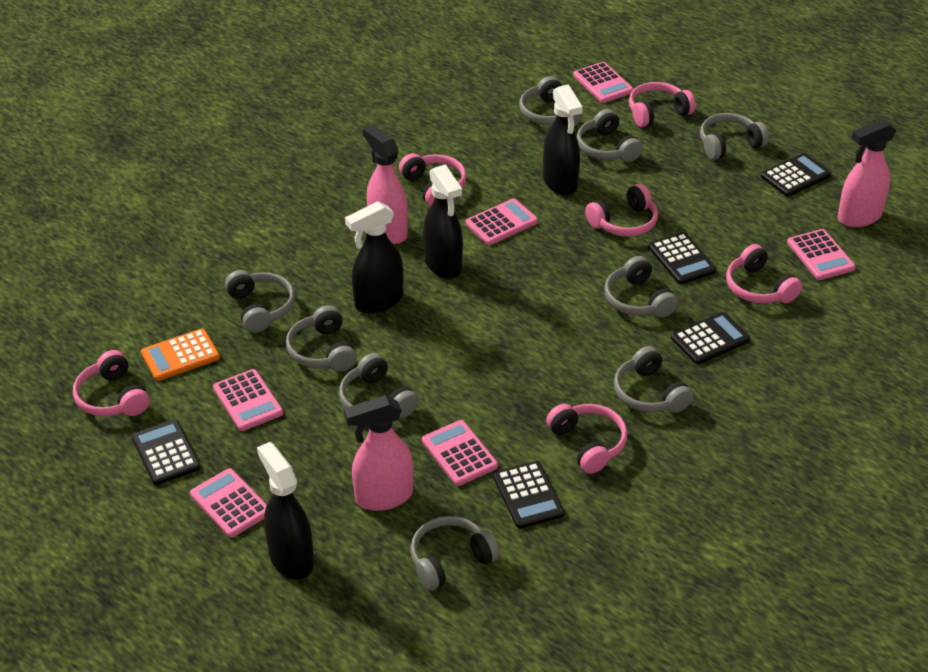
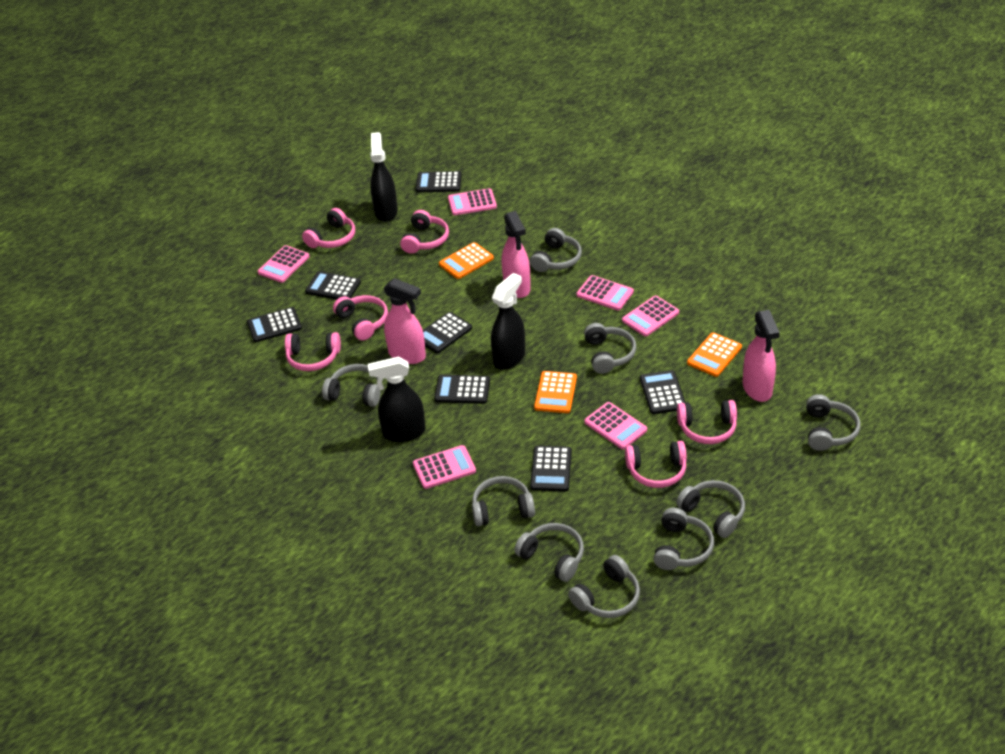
black calculator: [132,419,201,485] [493,461,565,529] [649,232,717,284] [671,312,750,364] [761,153,831,197] = 5 -> [247,307,302,342] [305,271,361,300] [416,171,462,193] [423,312,472,354] [434,375,490,404] [530,446,572,491] [640,370,686,414] = 7
black spray bottle: [257,442,314,579] [345,201,403,313] [423,164,463,279] [543,84,583,195] = 4 -> [368,357,425,442] [370,132,398,222] [491,273,525,370] = 3
orange calculator: [141,328,220,381] = 1 -> [439,242,494,279] [534,371,577,413] [687,332,742,377] = 3

